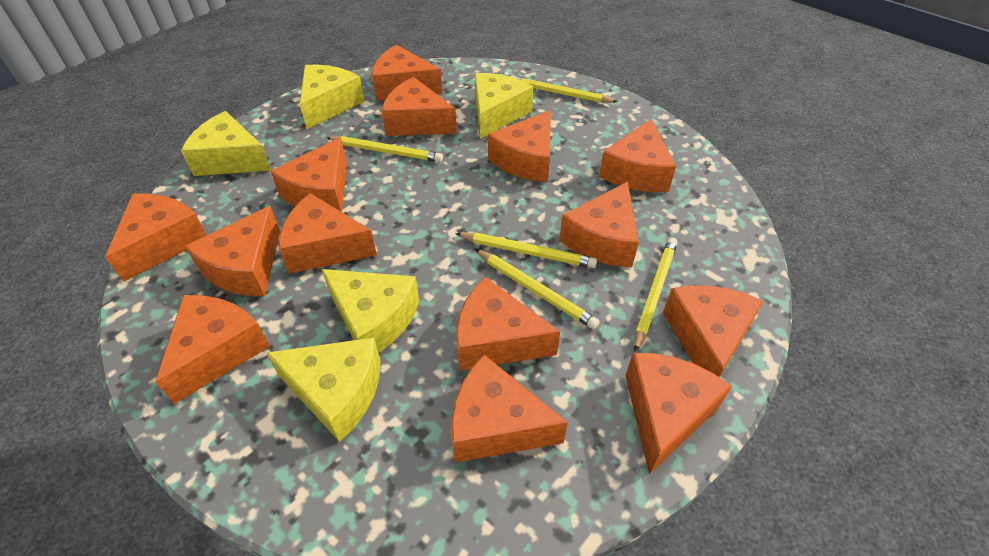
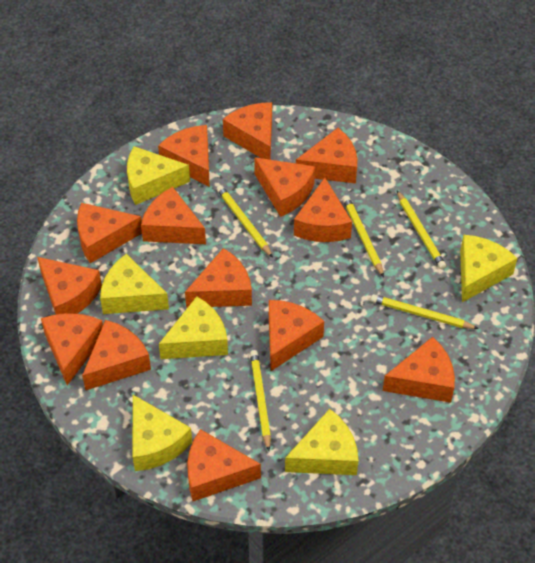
yellow cheese: [181,111,271,176] [267,338,380,442] [300,65,364,129] [321,269,419,353] [475,73,534,139] = 5 -> [100,254,169,314] [127,146,190,205] [132,395,192,471] [159,296,228,359] [285,409,358,475] [460,235,517,302] = 6

